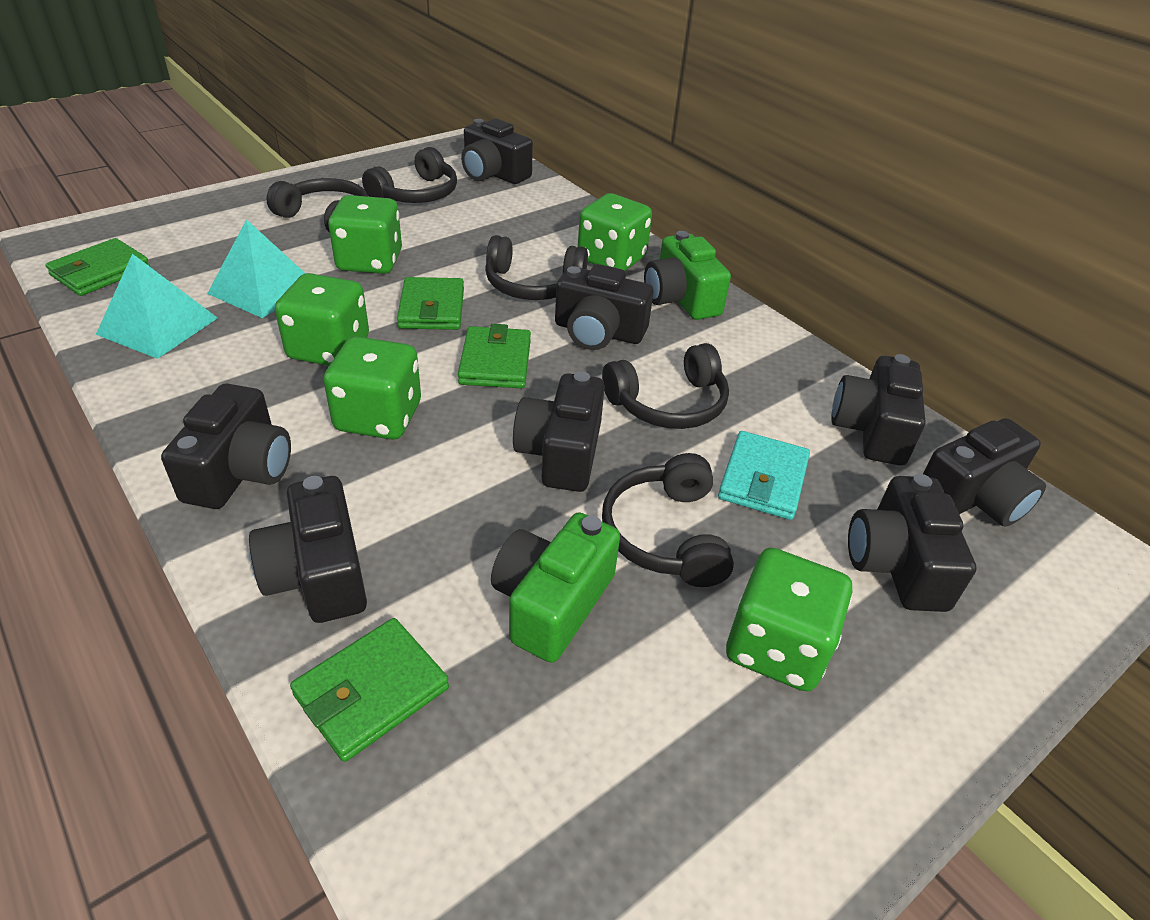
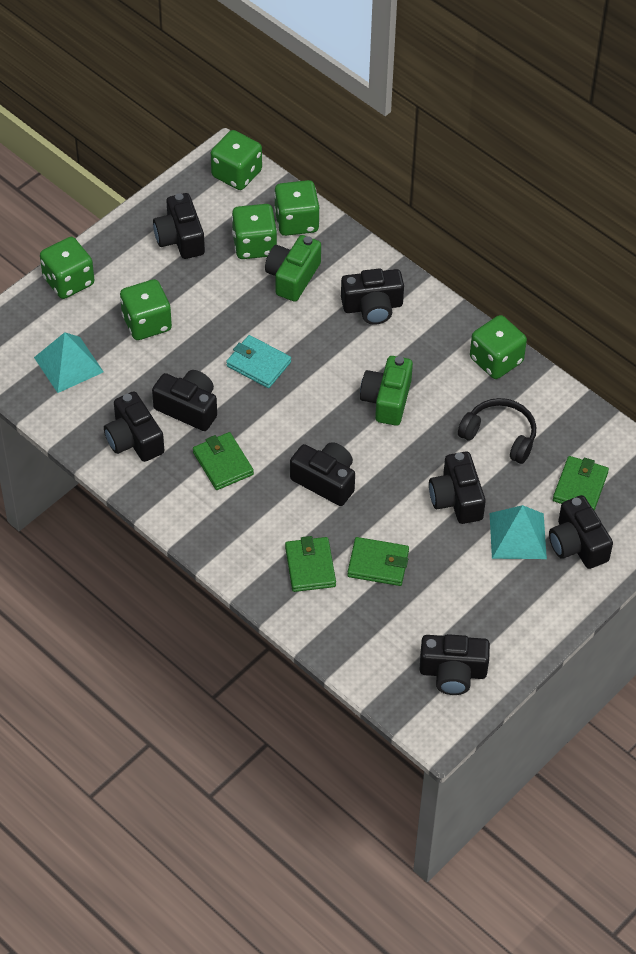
black headphones: [267,178,368,233] [362,147,457,203] [485,235,588,300] [602,343,729,429] [602,453,734,587] = 5 -> [458,398,536,464] = 1
green dice: [275,273,369,366] [323,336,421,440] [328,195,402,274] [578,193,652,271] [726,548,852,692] = 5 -> [40,237,94,299] [120,279,172,340] [211,130,262,190] [232,204,277,259] [274,180,320,236] [470,315,527,379] = 6

